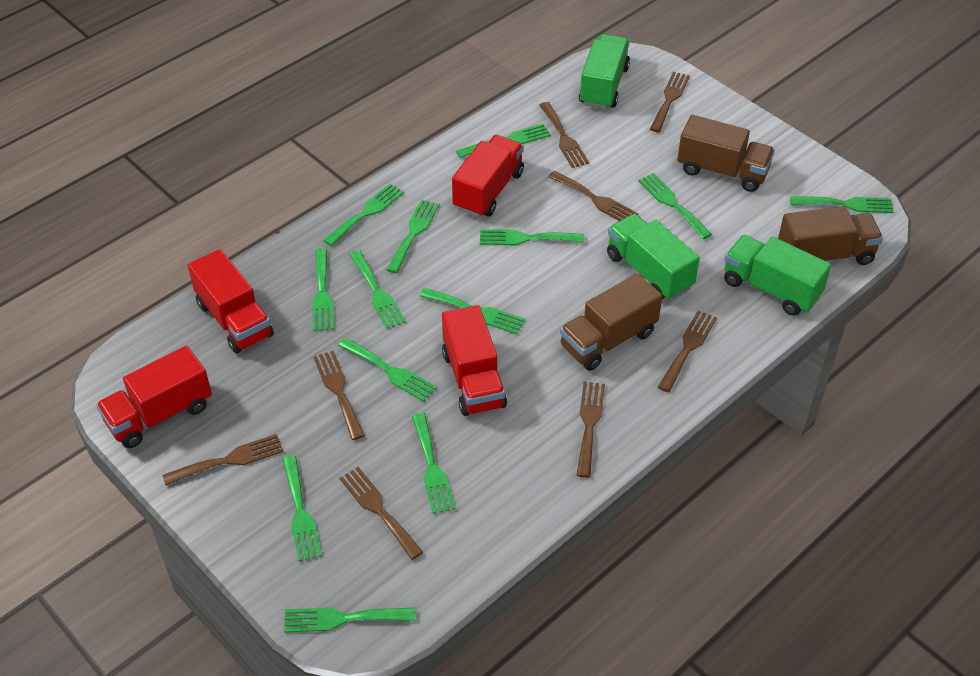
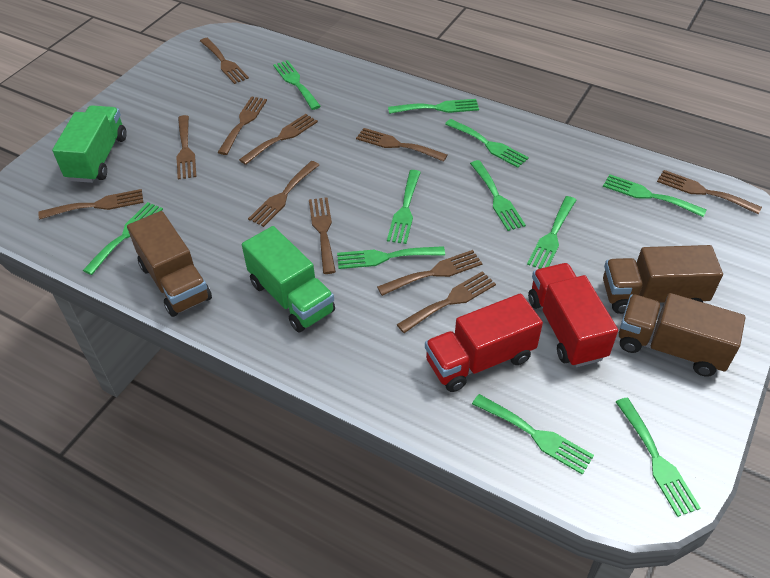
brown fork: [162,434,283,486] [313,351,365,440] [339,467,423,560] [539,102,589,168] [548,171,638,221] [576,382,605,478] [650,72,690,132] [658,310,717,392] = 8 -> [38,189,144,220] [176,115,196,180] [200,38,249,84] [217,96,267,155] [239,114,318,165] [248,161,319,227] [309,197,336,274] [356,128,447,162] [377,250,482,296] [397,271,496,333] [657,170,762,214] = 11
green fork: [282,455,322,561] [284,607,415,633] [312,248,334,331] [323,184,404,246] [338,338,437,402] [349,250,406,329] [387,200,439,273] [412,413,455,514] [420,288,525,335] [456,124,551,158] [480,229,584,245] [638,173,712,239] [790,197,894,213] = 13 -> [83,202,163,275] [273,60,321,110] [337,246,445,269] [387,170,421,244] [388,99,479,114] [445,119,529,168] [470,160,526,231] [472,394,594,475] [527,196,576,269] [603,174,707,217] [616,397,701,517] = 11
green truck: [579,34,630,109] [607,214,700,300] [724,235,831,316] = 3 -> [52,105,127,183] [242,226,335,332] = 2
red truck: [96,346,212,448] [188,249,274,353] [442,305,507,416] [452,135,524,217] = 4 -> [425,294,543,392] [528,263,618,367] = 2

